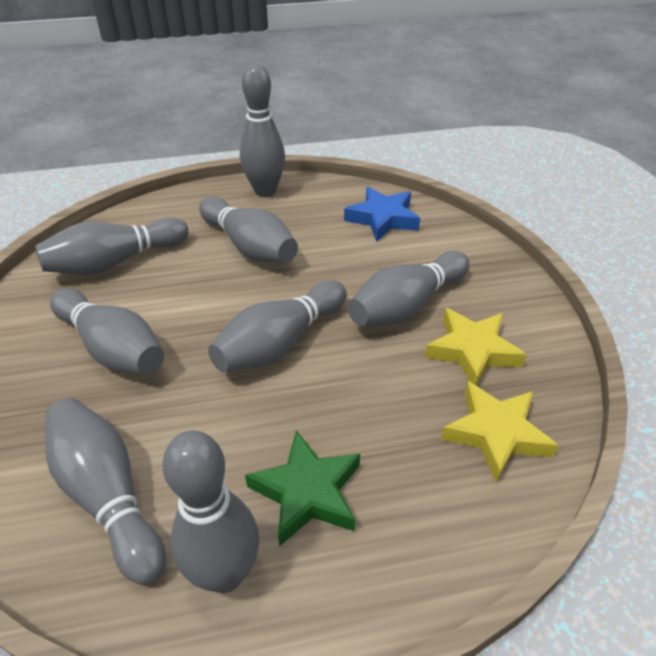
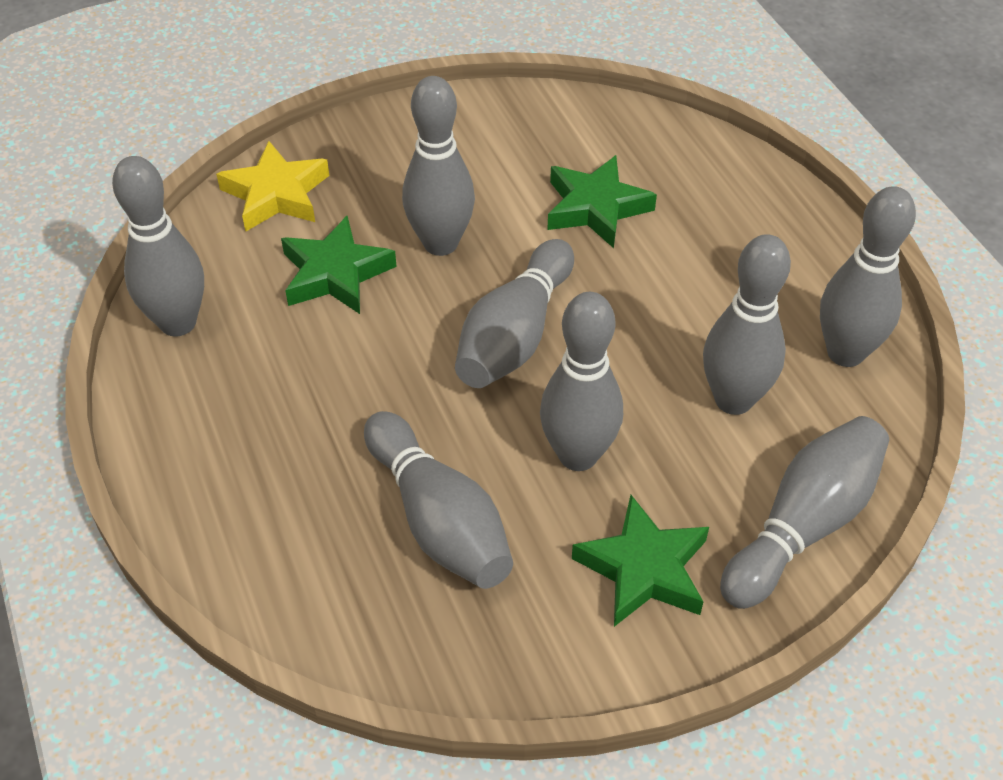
blue star: [344,187,420,242] = 1 -> none = 0
green star: [245,430,360,547] = 1 -> [281,216,397,314] [547,155,657,248] [572,495,709,627] = 3
yellow star: [425,308,527,385] [441,381,559,482] = 2 -> [216,141,329,231] = 1

